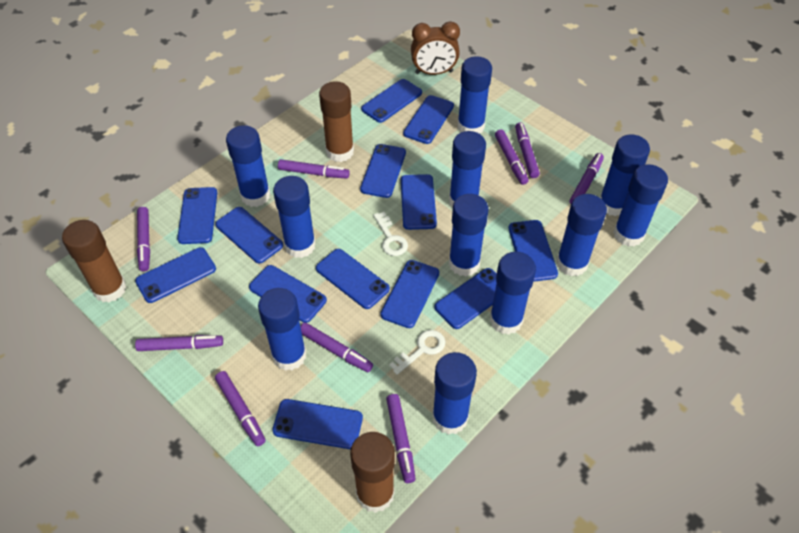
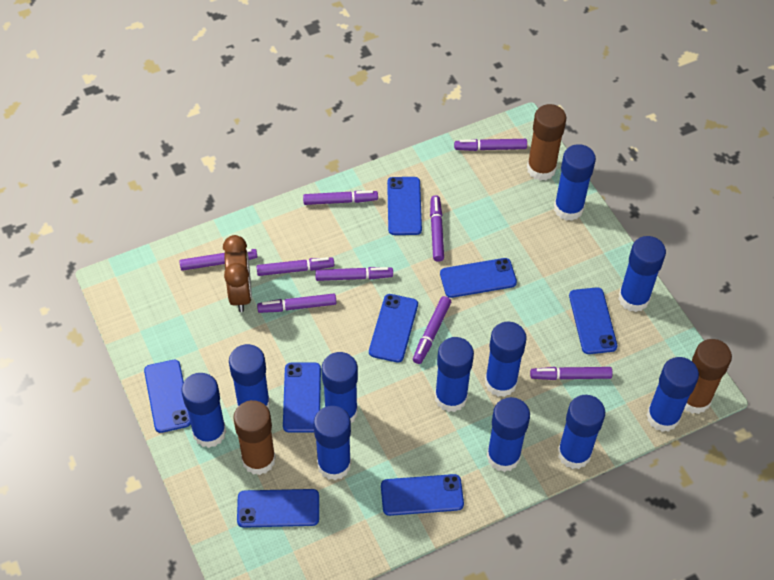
blue phone: [135,247,216,303] [177,187,217,244] [215,207,283,264] [249,265,327,323] [272,399,363,449] [316,249,390,309] [360,144,406,198] [361,79,422,123] [380,260,439,328] [401,174,437,230] [403,95,454,144] [434,268,497,329] [508,220,558,282] = 13 -> [144,360,191,433] [237,489,319,528] [283,363,321,433] [369,294,418,363] [381,474,464,516] [387,177,422,235] [440,258,517,298] [569,287,617,354] = 8
white key: [373,212,408,256] [389,330,445,375] = 2 -> none = 0

